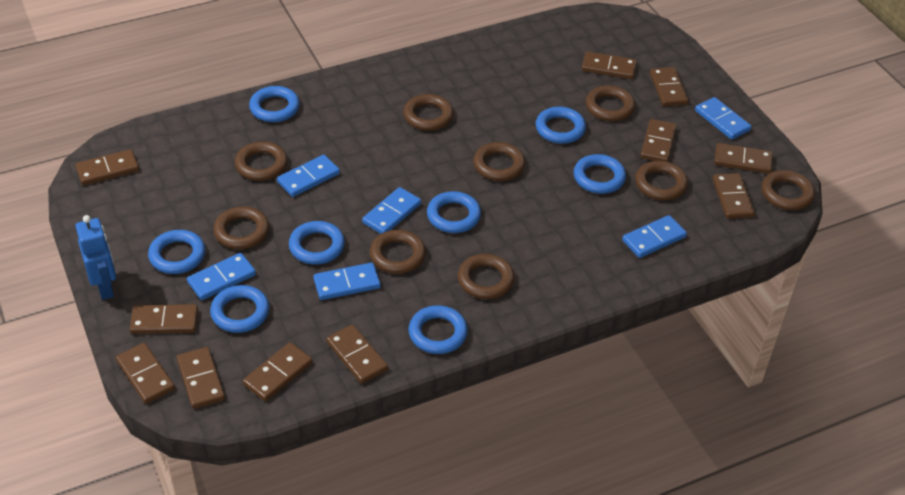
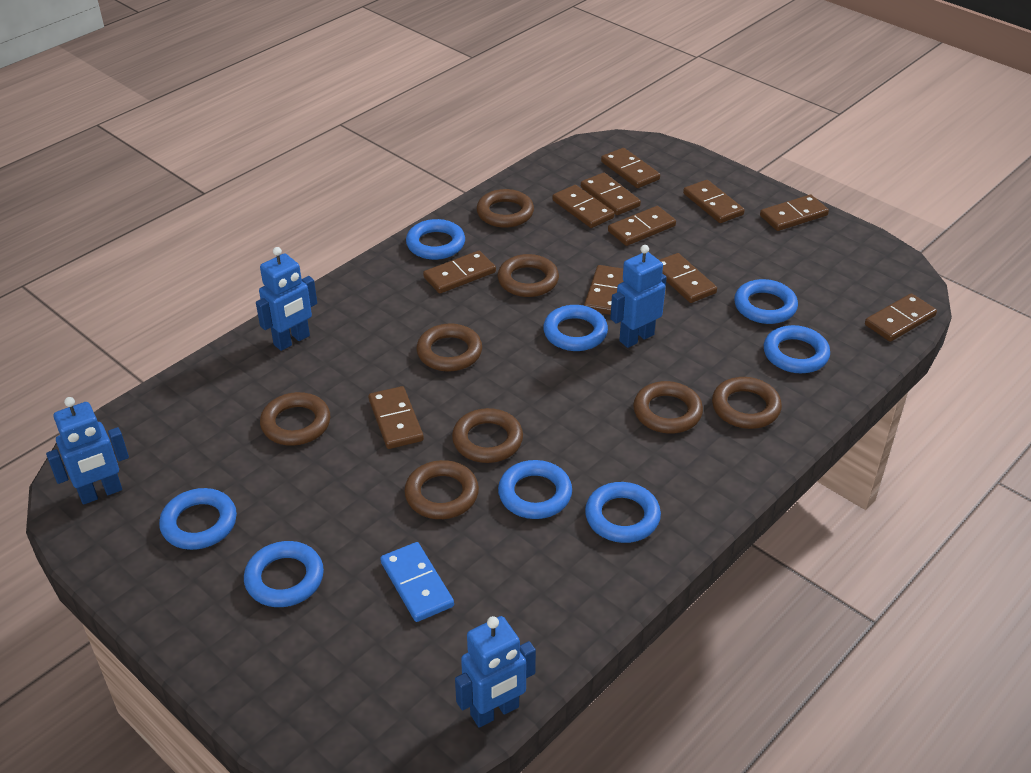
blue domino: [187,253,256,300] [277,155,340,197] [313,263,381,300] [362,187,421,234] [622,215,687,258] [695,97,751,140] = 6 -> [380,542,454,622] = 1
blue robot: [75,215,116,300] = 1 -> [46,397,129,505] [256,247,317,351] [455,616,536,728] [610,245,667,348] = 4
brown ring: [213,206,269,249] [235,142,288,181] [370,230,426,274] [403,94,454,131] [458,254,515,299] [473,142,525,181] [586,85,635,121] [635,161,688,200] [761,170,815,210] = 9 -> [260,392,330,446] [404,460,479,519] [417,323,482,372] [452,408,523,463] [477,189,534,228] [498,254,559,297] [633,381,703,434] [712,377,782,429] = 8

